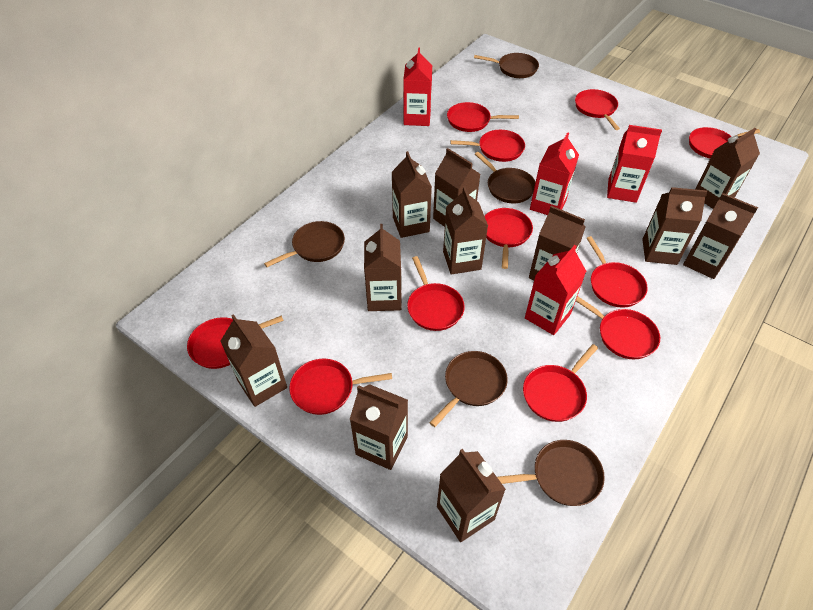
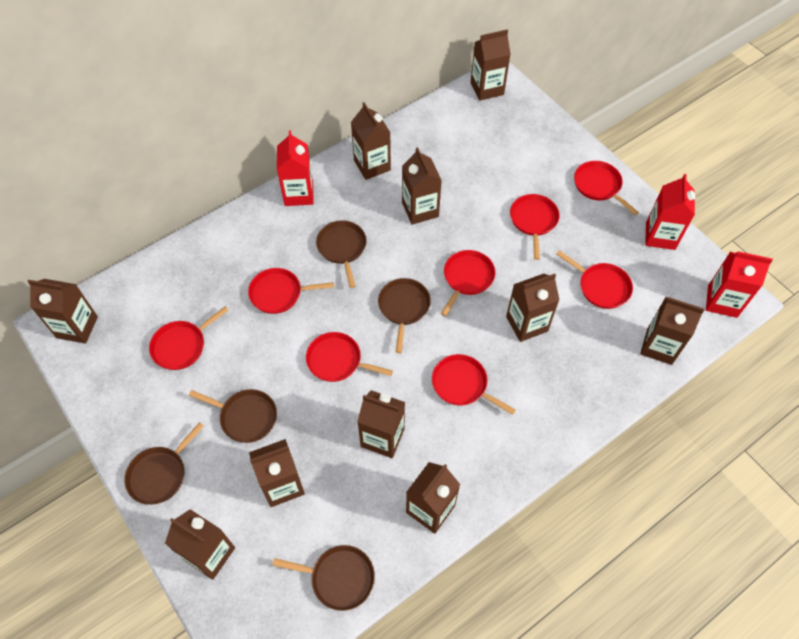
brown carton: [221,314,287,407] [350,384,408,470] [364,224,402,311] [392,151,432,238] [433,148,480,227] [437,449,506,542] [443,187,488,275] [529,206,586,281] [642,187,708,265] [683,193,758,279] [695,128,760,209] = 11 -> [27,279,98,343] [165,509,235,580] [249,439,305,507] [351,102,391,180] [357,390,405,458] [402,147,442,225] [406,462,460,534] [471,29,511,101] [506,274,559,342] [640,297,705,365] = 10
red carton: [403,48,432,126] [525,245,586,335] [530,132,579,215] [607,125,662,203] = 4 -> [277,131,314,206] [645,174,695,250] [706,251,773,318] = 3
red pan: [187,315,284,369] [289,359,392,415] [407,256,465,331] [447,102,519,132] [450,130,525,162] [485,208,533,269] [523,344,598,422] [575,89,620,130] [576,296,660,359] [587,236,648,308] [689,127,760,158] = 11 -> [149,306,228,370] [248,268,334,314] [306,332,393,382] [432,354,516,415] [441,250,495,316] [510,194,560,260] [556,250,633,309] [574,161,639,215] = 8

